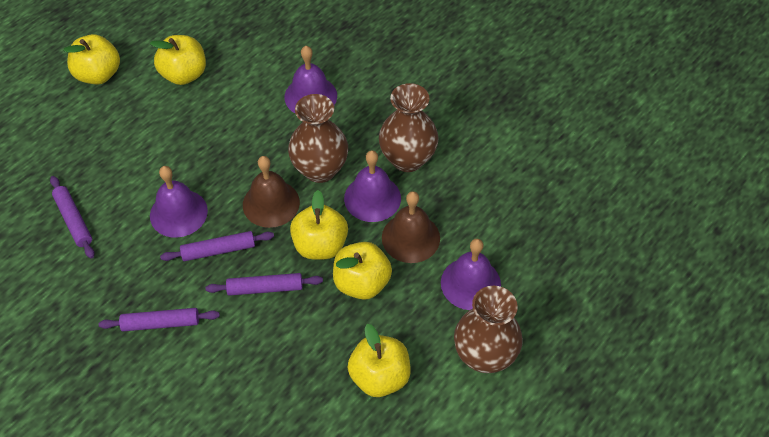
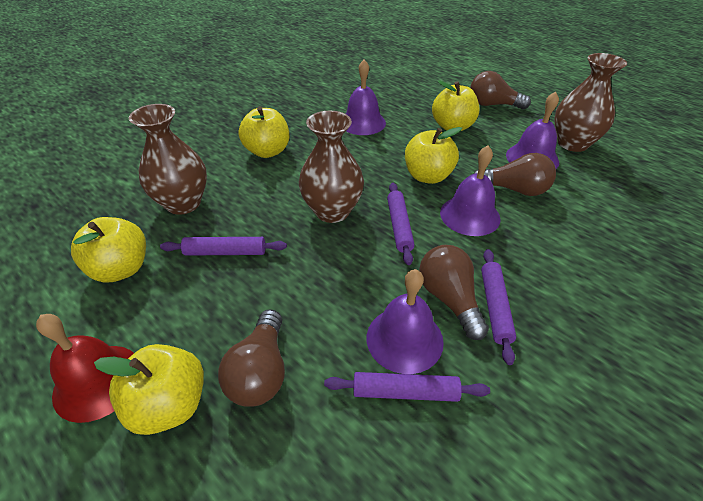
brown bell: [243,156,300,228] [382,191,440,263] = 2 -> none = 0
brown light bulb: none = 0 -> [218,309,285,407] [419,245,489,340] [470,71,531,109] [473,153,556,196] = 4
red bell: none = 0 -> [36,314,134,423] = 1

